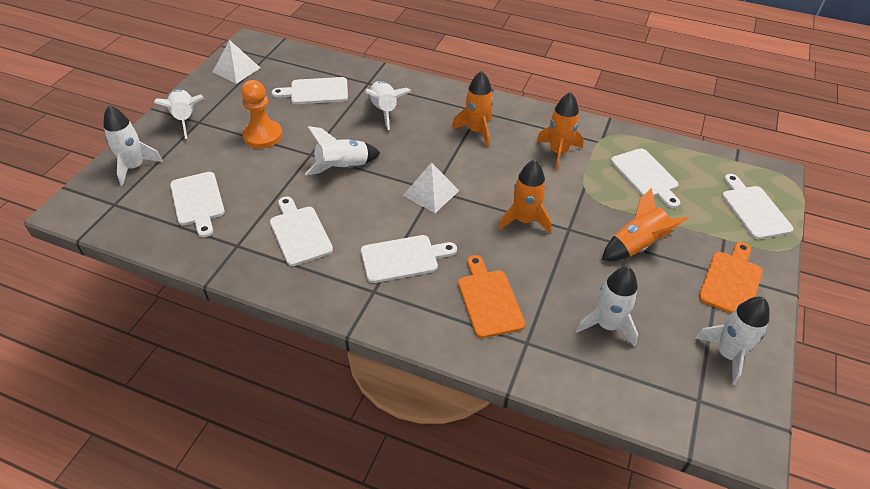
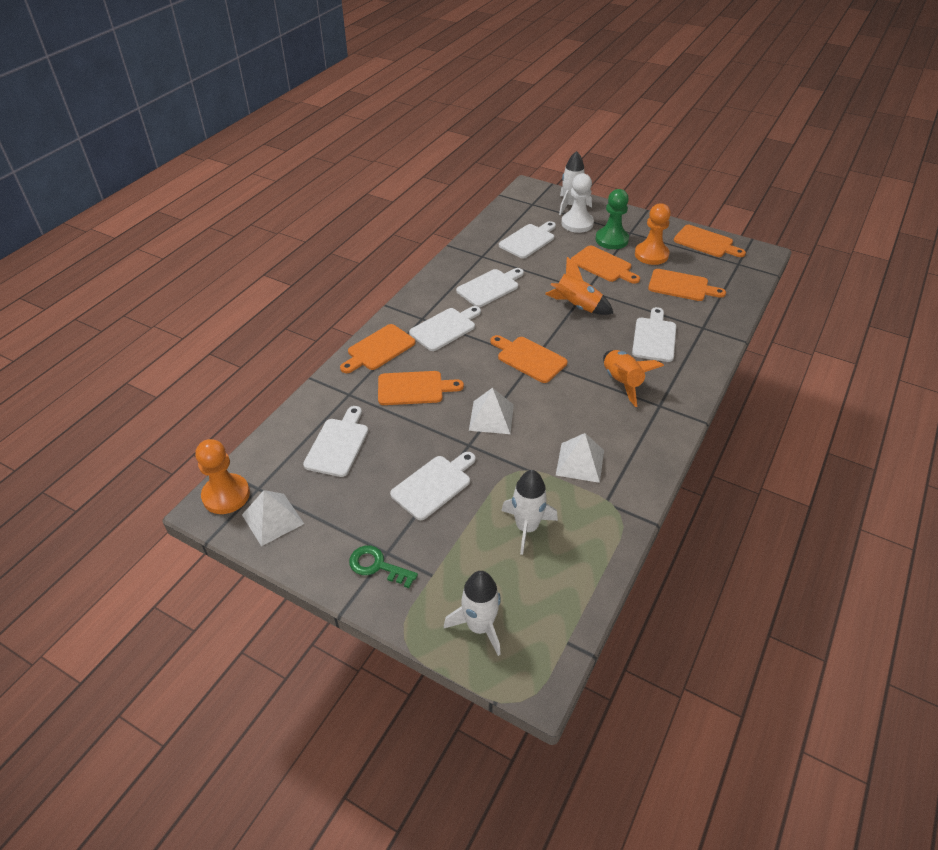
green key: none = 0 -> [349,546,418,588] = 1
green pawn: none = 0 -> [595,189,629,249] = 1
orange cutting board: [458,255,525,338] [699,242,763,314] = 2 -> [340,324,416,373] [378,371,464,405] [490,335,567,383] [571,246,640,284] [648,269,726,301] [674,225,746,257] = 6
orange pawn: [241,80,282,149] = 1 -> [195,439,250,514] [635,203,671,265] = 2
orange rocket: [451,71,493,147] [499,160,551,233] [536,92,583,170] [602,188,688,261] = 4 -> [545,257,614,315] [603,350,664,407] = 2
white pawn: none = 0 -> [561,173,594,233] = 1
white pyramid: [213,40,260,84] [403,162,459,213] = 2 -> [242,490,304,546] [469,388,514,434] [556,433,604,483] = 3
white rocket: [103,106,163,186] [154,89,204,139] [305,126,380,175] [365,81,412,130] [576,267,638,347] [695,297,769,385] = 6 -> [444,571,501,656] [501,470,558,555] [559,151,592,215] = 3

